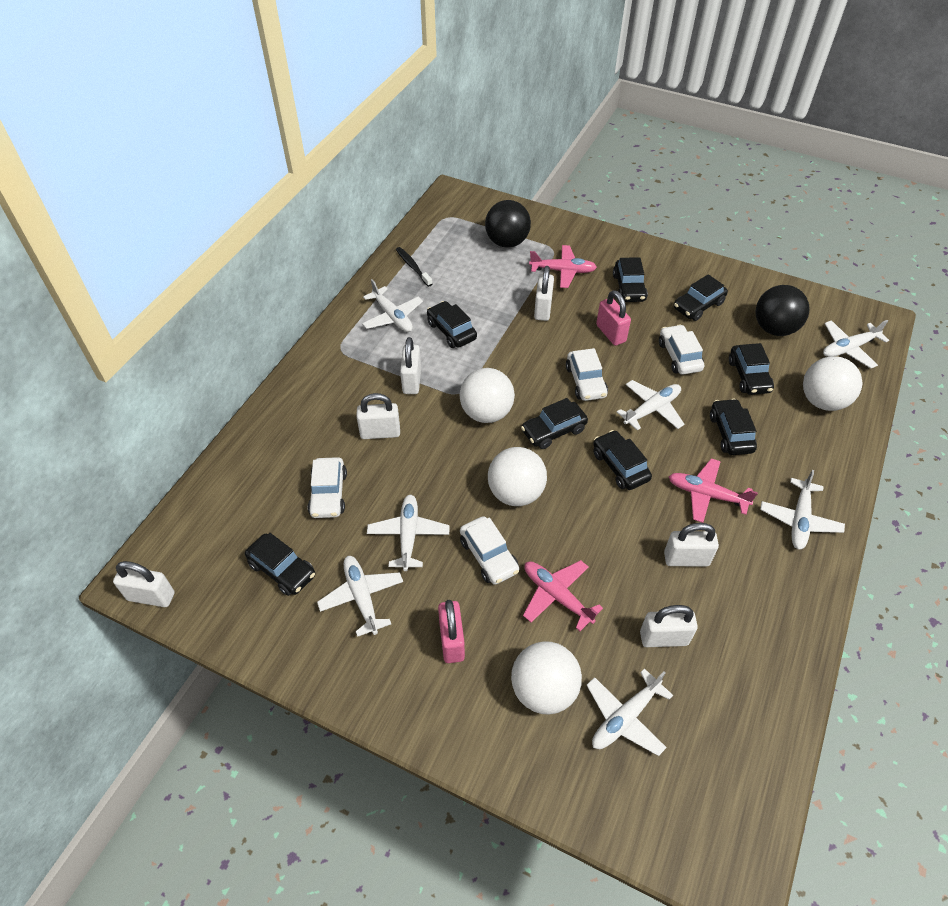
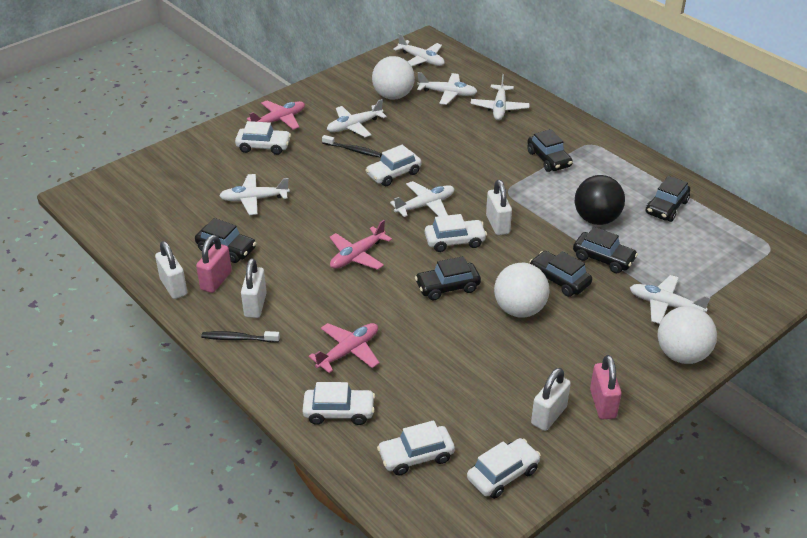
black ball: [485,200,531,248] [756,285,809,336] = 2 -> [575,175,625,225] = 1
black car: [245,533,315,596] [427,301,477,348] [521,398,588,449] [593,430,652,490] [613,257,648,302] [674,274,728,321] [710,398,757,455] [729,343,774,395] = 8 -> [195,218,256,263] [415,256,481,300] [527,129,573,172] [529,251,592,297] [573,227,638,273] [645,176,690,222] = 6
black toothbrush: [396,247,432,287] = 1 -> [201,331,280,343] [322,135,382,157] = 2
white ball: [460,368,515,423] [488,447,547,506] [511,641,582,715] [803,356,863,411] = 4 -> [372,56,415,100] [494,263,549,318] [657,306,717,364] = 3
white car: [308,457,347,518] [460,516,519,585] [566,348,608,401] [659,324,704,375] = 4 -> [235,121,291,155] [302,382,375,425] [366,145,422,186] [377,420,455,475] [425,214,487,252] [467,438,541,499] = 6
white padlock: [113,561,175,607] [357,393,400,439] [400,337,421,394] [534,266,554,321] [640,605,698,647] [664,523,719,567] = 6 -> [155,241,187,299] [241,258,267,318] [486,180,512,235] [531,368,571,431] = 4

